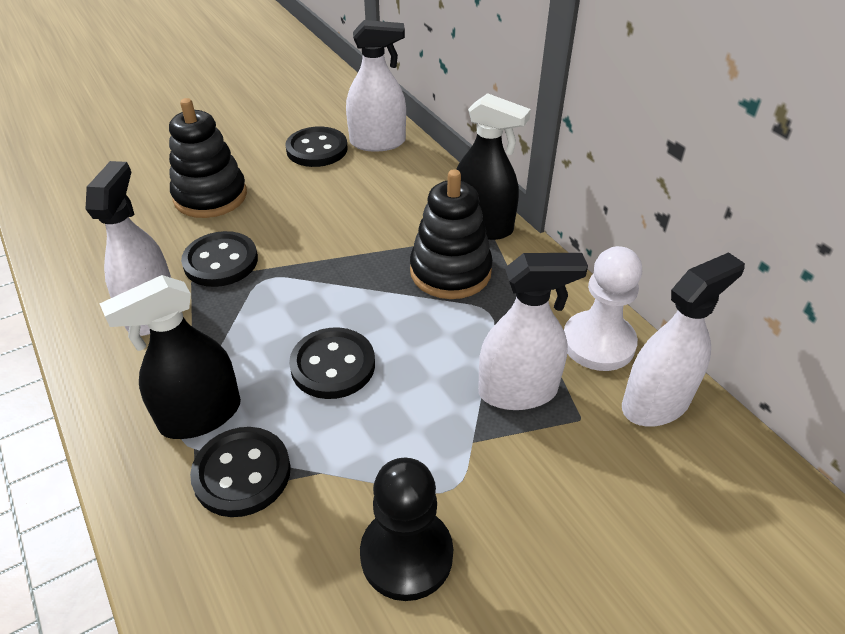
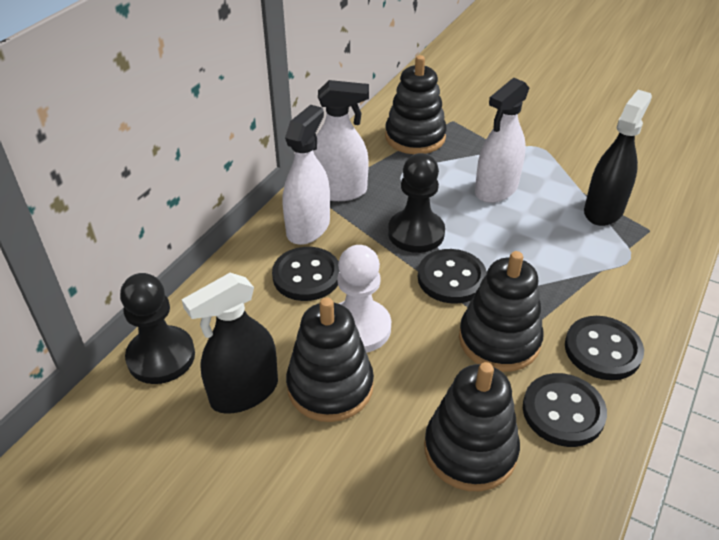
black pawn: [360,458,453,601] = 1 -> [120,273,195,384] [388,153,445,253] = 2
black stacking toy: [169,98,247,218] [410,169,493,299] = 2 -> [286,297,374,422] [385,55,447,154] [424,362,520,491] [459,251,544,372] = 4
white spray bottle: [86,161,171,336] [346,20,406,152] [478,253,588,410] [622,252,745,427] = 4 -> [283,105,330,245] [313,80,369,201] [475,78,529,203] = 3

